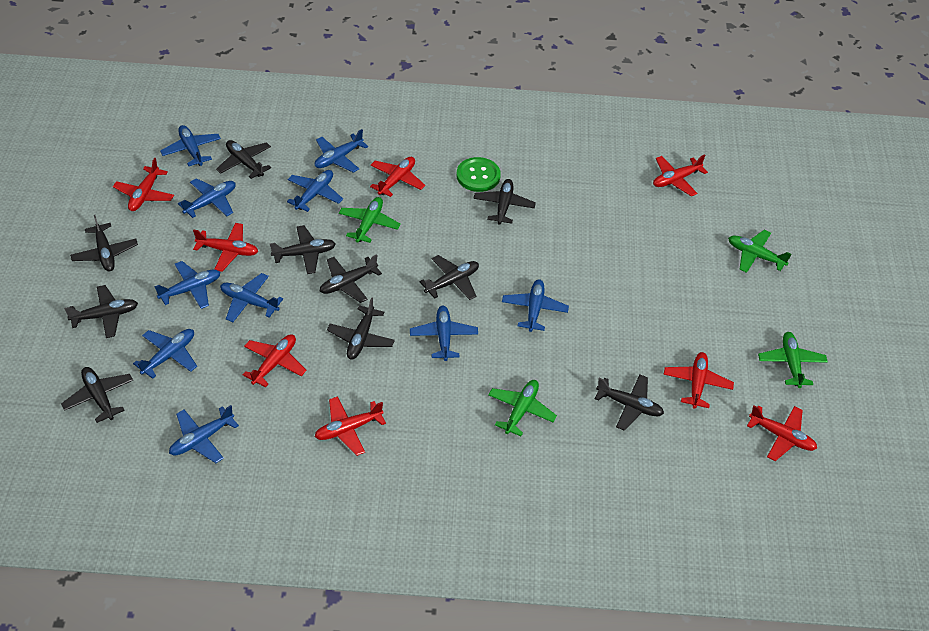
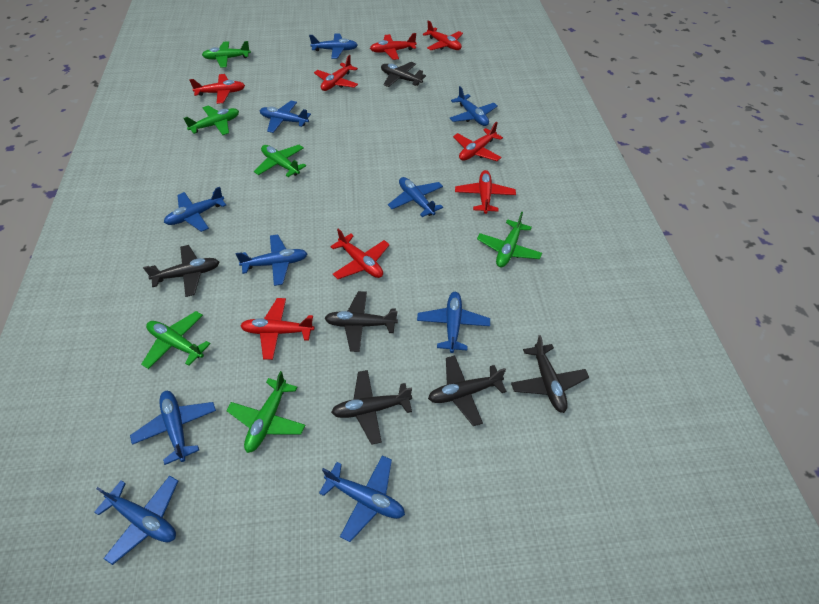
black plane: [61,367,133,423] [64,285,138,338] [70,215,138,271] [216,140,271,179] [270,225,336,274] [320,254,382,303] [327,297,395,360] [419,255,479,300] [473,179,536,225] [595,374,664,430] = 10 -> [143,245,219,297] [325,291,398,352] [331,370,412,445] [381,62,426,87] [428,355,507,426] [511,335,589,413] = 6
green button: [457,157,501,192] = 1 -> none = 0
green plane: [339,197,401,243] [488,380,557,436] [728,230,792,273] [758,332,828,388] = 4 -> [141,311,211,369] [183,105,239,135] [202,41,251,68] [226,371,305,453] [254,145,306,177] [477,212,542,267] = 6

